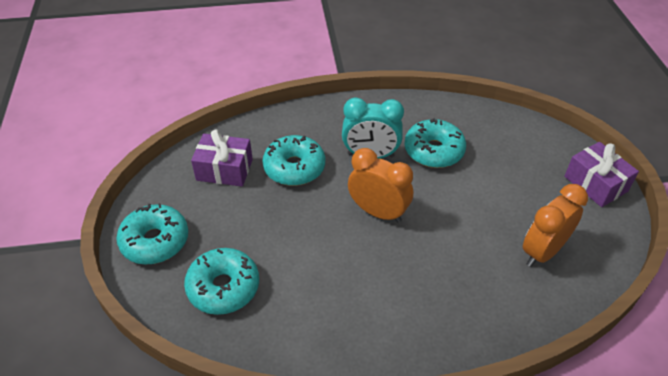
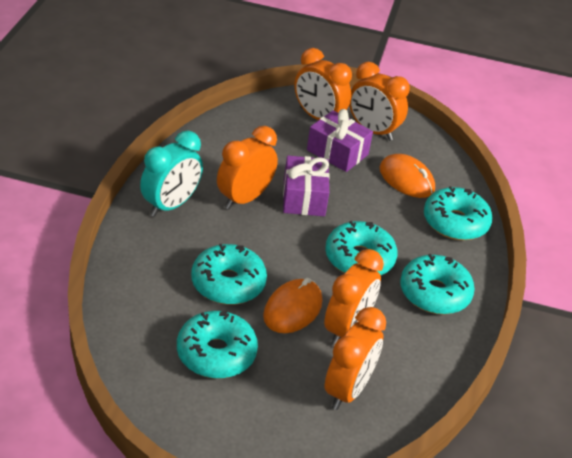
orange clock: [348,148,413,223] [523,184,588,267] = 2 -> [217,126,278,209] [294,48,352,120] [324,249,384,346] [325,307,386,410] [349,62,410,141] = 5
orange mouse: none = 0 -> [263,278,322,333] [379,154,435,198] = 2
turquoise donut: [116,203,188,265] [184,248,259,315] [263,135,325,186] [404,118,466,168] = 4 -> [177,311,258,378] [191,244,267,305] [325,221,398,275] [400,254,475,315] [424,186,492,240] = 5

